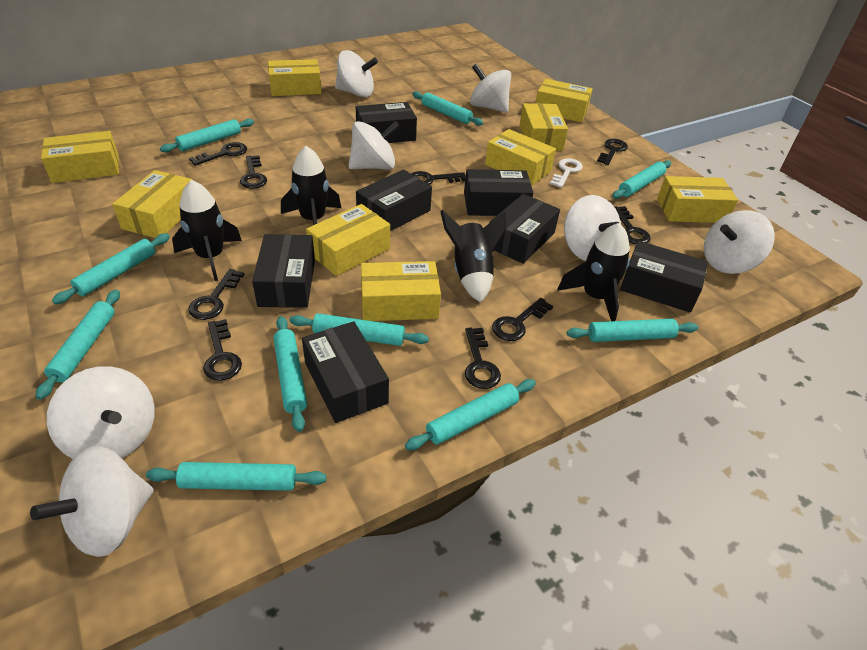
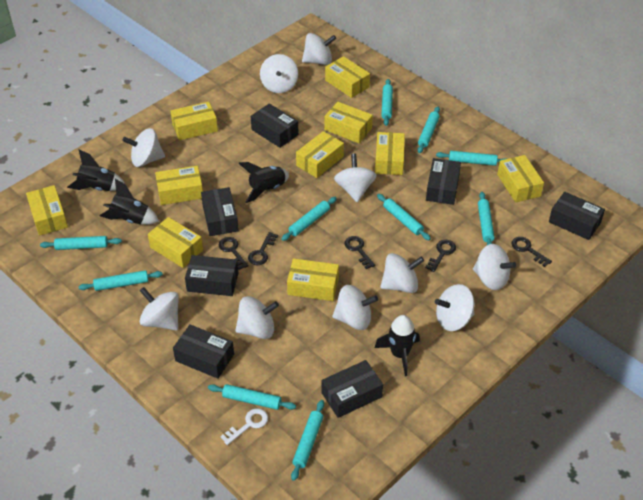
black key: [188,269,244,320] [189,142,247,166] [203,319,242,381] [240,155,267,189] [411,171,466,185] [465,328,501,389] [492,298,553,341] [597,139,628,165] [615,206,651,244] = 9 -> [219,237,249,270] [248,232,278,265] [344,236,375,269] [425,240,456,272] [511,237,552,267] = 5
white spinning top: [30,446,154,557] [47,366,155,459] [335,50,378,97] [348,121,400,170] [470,63,511,113] [564,195,621,261] [704,210,775,274] = 7 -> [123,128,165,167] [139,287,179,330] [235,296,279,339] [260,54,298,93] [302,33,336,65] [332,285,378,330] [334,154,377,202] [380,253,424,293] [435,284,474,331] [473,244,516,290] = 10
yellow box: [41,131,119,183] [112,170,192,238] [268,59,322,96] [306,204,390,276] [361,261,441,321] [485,129,556,185] [520,103,568,151] [535,79,593,122] [657,176,738,223] = 9 -> [26,185,68,236] [148,217,203,268] [155,166,203,205] [170,102,218,141] [287,258,339,301] [296,131,344,178] [324,102,373,143] [325,56,370,98] [375,132,405,175] [497,155,544,203] = 10

